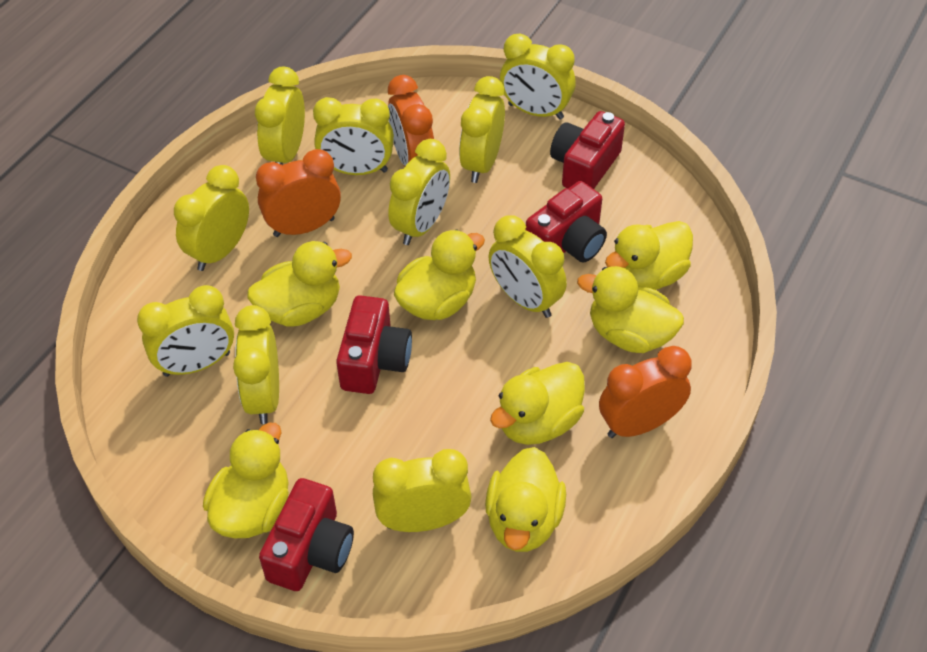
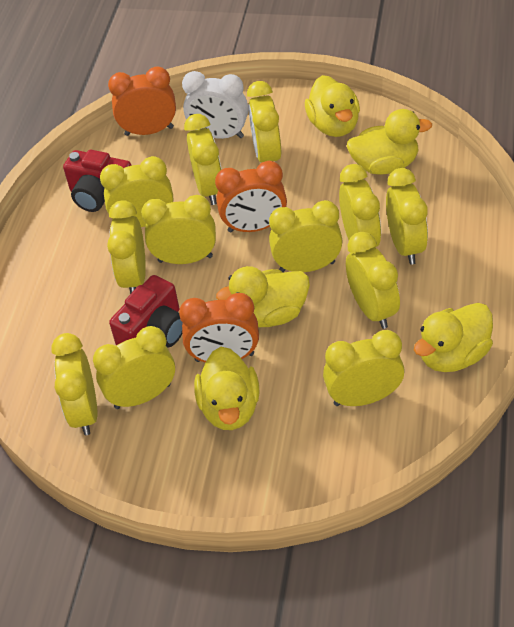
red camera: [259,478,354,591] [336,295,412,394] [525,181,607,262] [550,111,625,189] = 4 -> [63,150,132,212] [109,275,183,348] = 2
white clock: none = 0 -> [182,71,248,139] = 1
yellow clock: [137,285,234,377] [174,165,249,271] [233,305,279,424] [255,67,305,165] [313,97,394,175] [373,449,472,532] [388,139,450,245] [459,76,505,183] [488,215,567,318] [500,33,576,120] = 10 -> [51,333,98,435] [93,326,175,409] [100,156,173,227] [107,200,146,294] [141,195,216,264] [184,114,222,205] [247,81,281,163] [269,200,342,272] [323,330,405,406] [339,164,381,247] [346,232,400,329] [386,168,428,265] = 12
yellow duck: [203,423,289,538] [247,241,352,327] [394,230,485,320] [485,447,566,552] [490,362,585,445] [577,266,684,353] [605,221,693,290] = 7 -> [194,347,260,430] [216,266,310,327] [305,75,360,137] [347,109,432,175] [414,303,493,372] = 5

